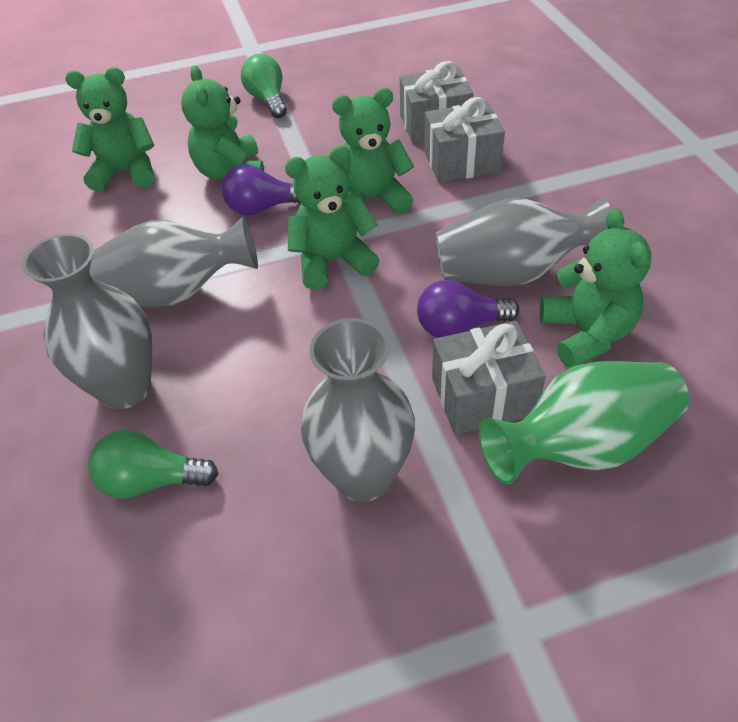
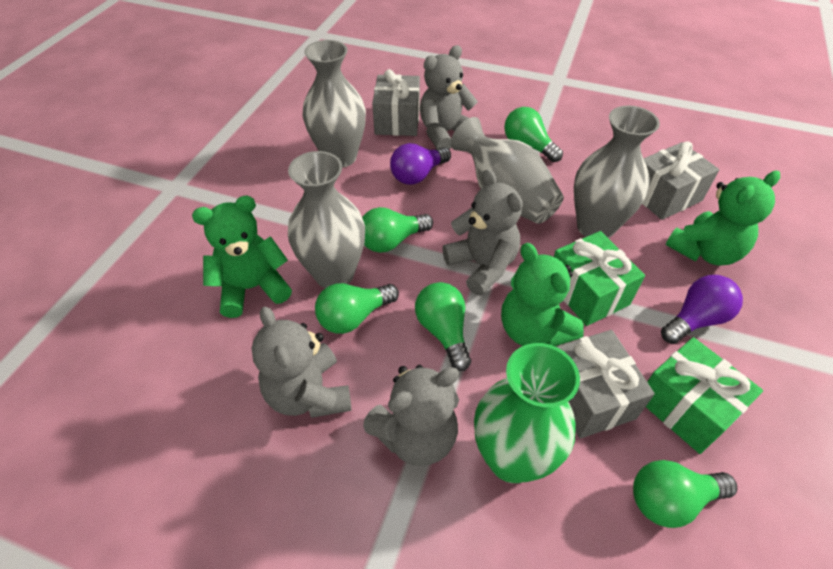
green gift: none = 0 -> [554,231,645,326] [646,337,763,454] = 2
green light bulb: [88,430,218,499] [241,54,287,118] = 2 -> [315,283,399,334] [362,207,433,253] [415,282,471,371] [504,107,563,162] [633,460,737,528] = 5
green teddy bear: [65,67,154,192] [181,65,264,180] [285,146,380,290] [332,88,414,214] [540,208,651,368] = 5 -> [192,195,292,318] [501,243,584,346] [665,171,780,266] = 3
grey teddy bear: none = 0 -> [252,307,351,418] [363,365,459,466] [420,45,478,149] [442,169,523,295] = 4

